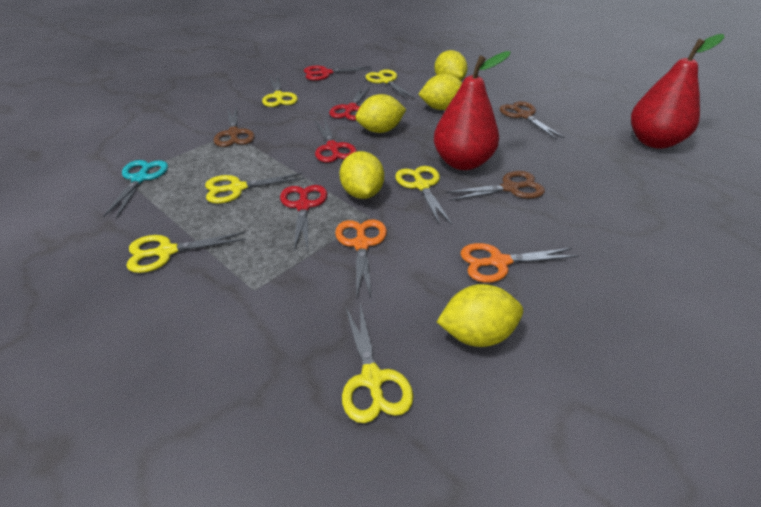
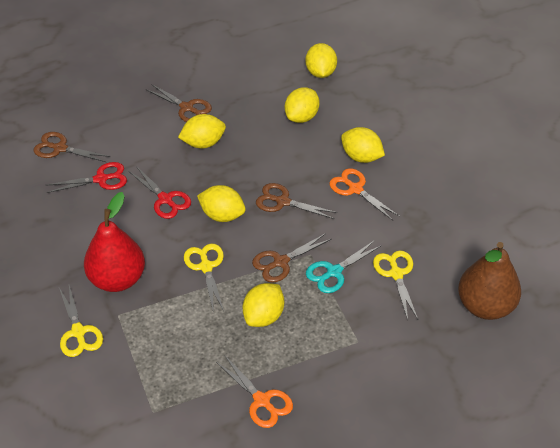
brown pear: none = 0 -> [458,242,521,320] = 1
brown scissors: [214,106,255,147] [446,171,545,201] [499,101,565,140] = 3 -> [34,132,111,162] [145,84,212,122] [252,233,332,283] [256,183,337,219] = 4
red pear: [434,51,511,170] [631,34,724,149] = 2 -> [84,192,145,292] = 1
red scissors: [280,185,327,251] [304,66,372,81] [315,118,357,162] [329,86,371,121] = 4 -> [47,162,127,193] [129,166,191,219] = 2
yellow lemon: [339,151,384,199] [355,94,406,133] [418,74,462,110] [435,50,468,81] [437,284,523,347] = 5 -> [178,114,226,148] [197,185,246,222] [243,283,284,327] [285,87,320,123] [305,43,337,78] [341,127,385,163] = 6
yellow scissors: [126,232,246,273] [205,173,305,204] [262,76,298,107] [342,303,414,423] [365,69,415,99] [395,166,452,225] = 6 -> [59,285,103,357] [184,244,224,313] [373,250,418,320] = 3

